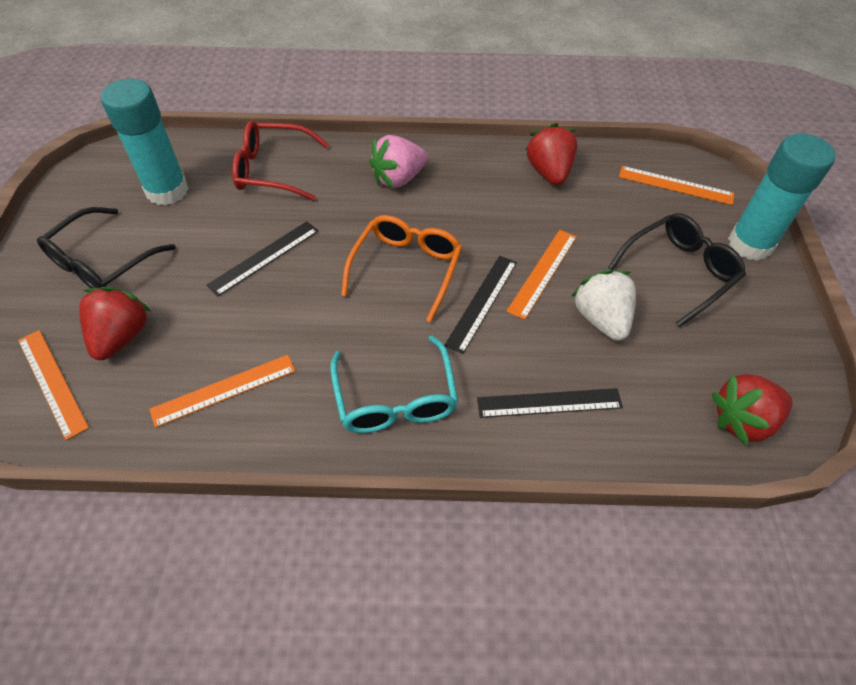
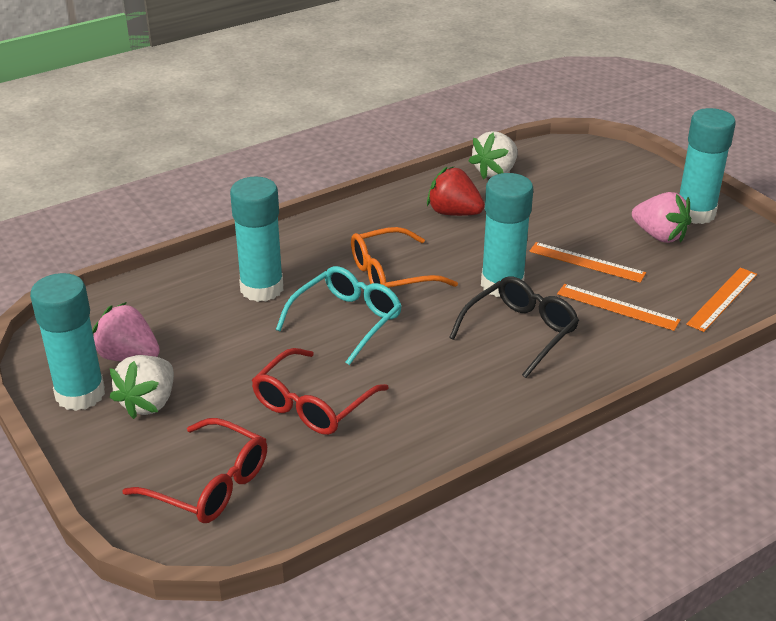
black glasses: [37,207,176,288] [608,213,746,327] = 2 -> [449,276,579,378] = 1
black ruler: [207,221,319,296] [444,256,517,354] [477,388,623,418] = 3 -> none = 0
orange ruler: [18,330,89,440] [149,355,295,428] [507,230,577,320] [619,166,734,205] = 4 -> [529,242,646,283] [557,284,680,331] [686,267,757,332] = 3
pink strawberry: [369,135,428,188] = 1 -> [92,302,160,361] [632,192,692,243] = 2
red glasses: [232,121,329,201] = 1 -> [122,418,267,523] [252,348,389,435] = 2
red strawberry: [79,287,151,360] [525,123,577,185] [712,374,793,446] = 3 -> [427,166,485,216] = 1
turquoise glue stick: [101,79,188,205] [728,133,836,261] = 2 -> [30,273,105,411] [230,177,284,302] [481,173,533,297] [680,108,736,224] = 4
white strawberry: [571,270,636,341] = 1 -> [110,355,174,419] [469,131,518,180] = 2

